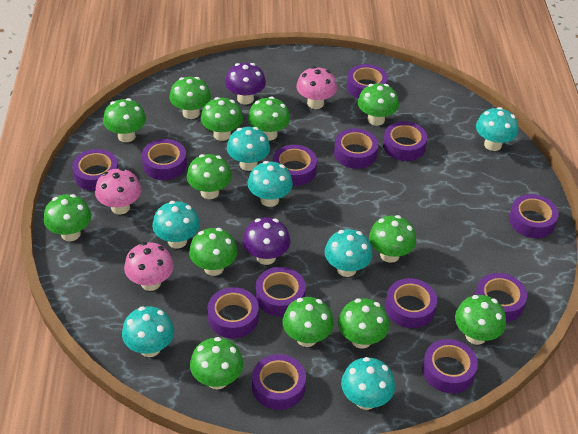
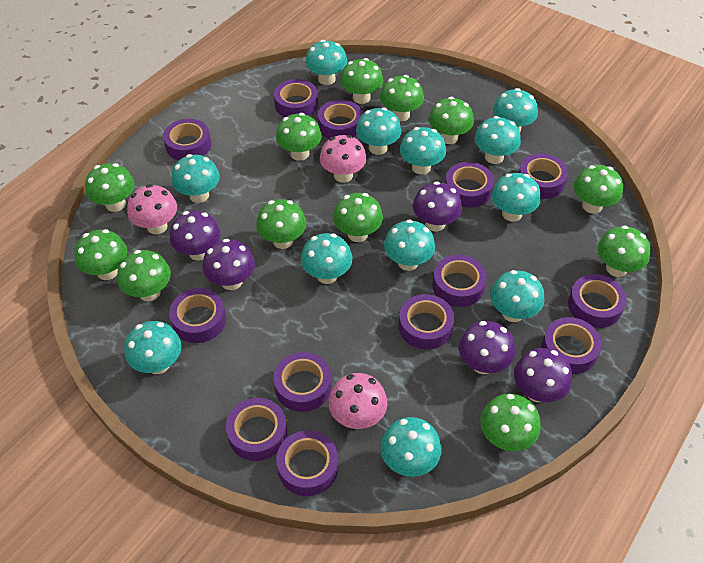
green mushroom: [44,194,91,241] [103,98,146,142] [169,77,211,119] [187,154,232,199] [189,228,237,276] [190,337,243,389] [201,97,243,141] [248,97,290,140] [282,297,334,347] [338,298,389,348] [358,83,399,126] [369,215,416,263] [455,295,506,345] = 13 -> [74,229,127,280] [85,163,134,212] [117,250,171,301] [256,199,306,249] [276,113,322,161] [333,193,383,242] [340,58,383,104] [380,75,424,121] [429,97,474,144] [480,394,541,451] [574,165,623,214] [598,225,651,277] = 12
purple mushroom: [225,63,266,104] [243,217,290,265] = 2 -> [170,211,221,261] [203,239,255,290] [413,181,462,232] [458,321,515,374] [514,348,572,402] = 5
turquoise mushroom: [122,306,174,357] [152,201,200,248] [227,127,270,171] [248,161,293,207] [325,229,373,277] [341,357,395,410] [476,107,518,151] = 7 -> [124,321,181,374] [171,154,220,203] [301,233,353,284] [305,40,347,85] [356,108,401,155] [380,417,441,477] [384,219,435,271] [400,127,446,175] [475,116,521,164] [490,270,544,322] [492,173,541,222] [493,88,538,131] = 12

